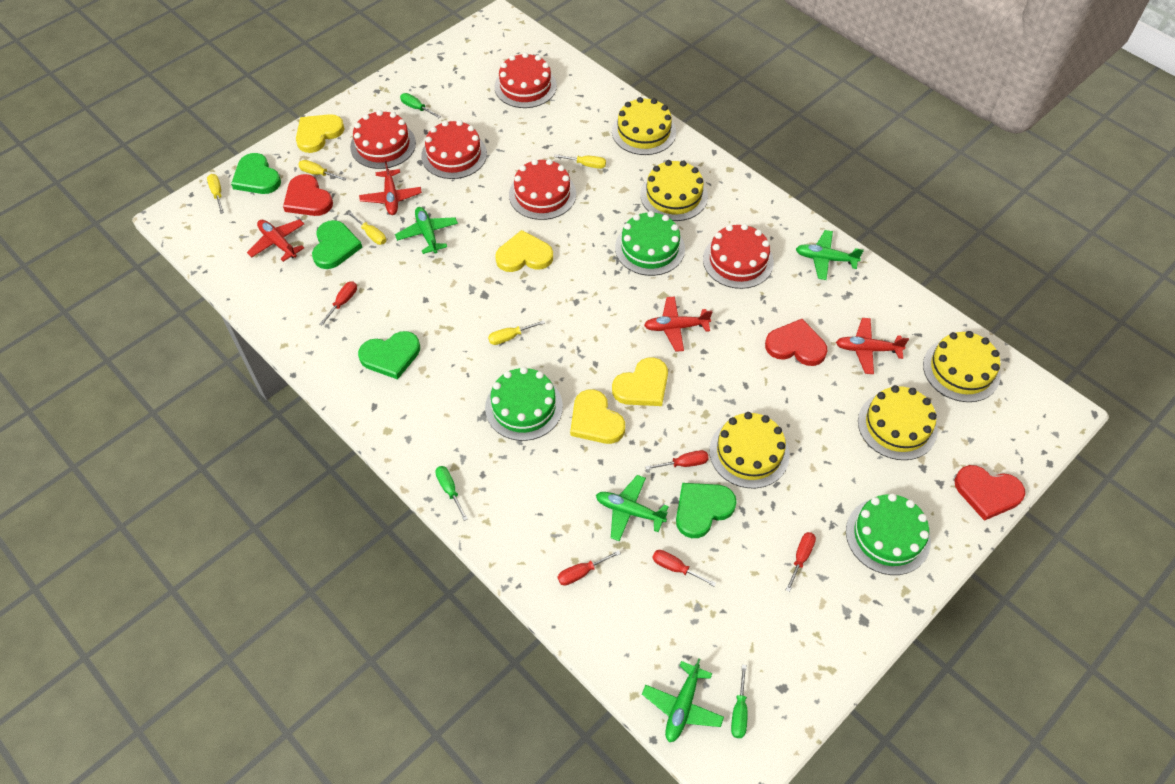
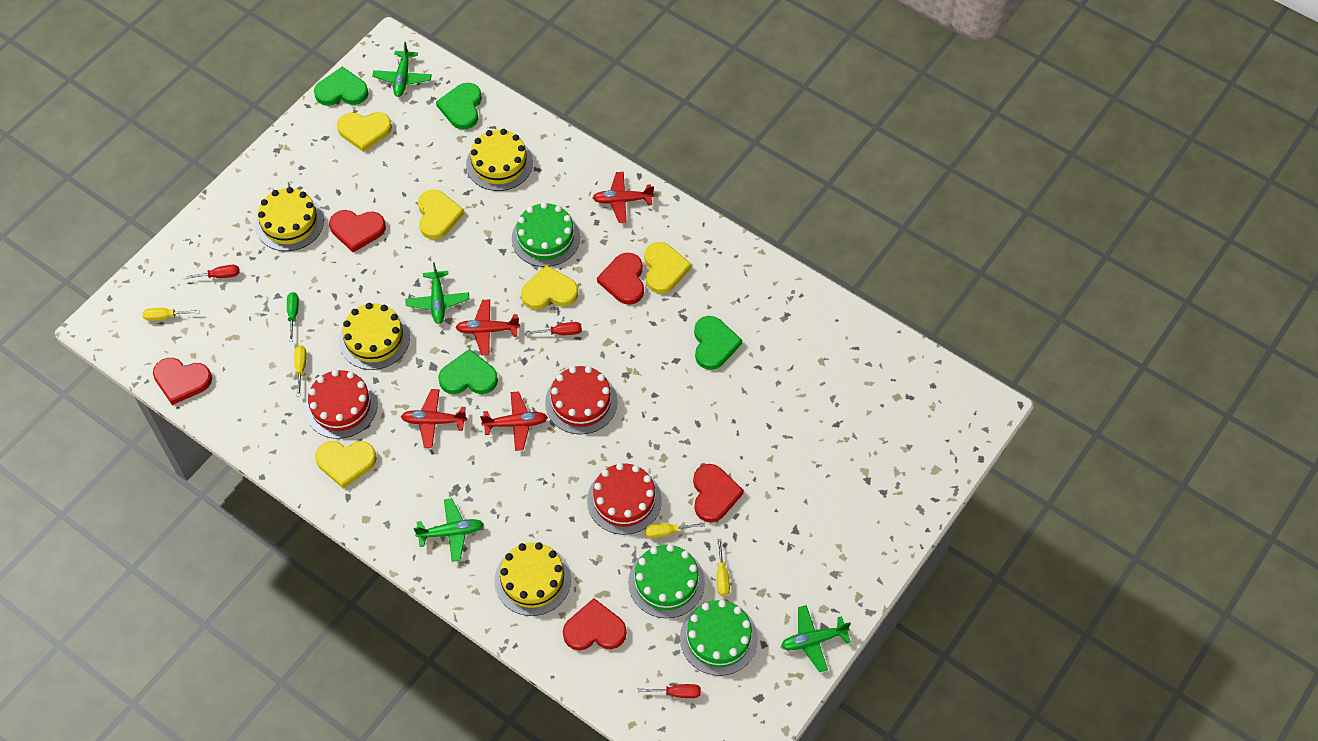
green screwdriver: [400,93,441,118] [435,466,468,521] [731,664,748,738] = 3 -> [287,292,299,342] = 1
red cake: [350,110,416,169] [421,120,487,179] [494,52,557,108] [509,159,576,220] [703,224,774,289] = 5 -> [305,370,378,439] [545,366,618,435] [587,463,662,535] = 3
red heart: [283,174,333,216] [765,319,827,366] [955,465,1025,521] = 3 -> [153,358,212,405] [329,210,386,253] [563,598,627,651] [597,253,644,305] [693,464,744,523] = 5
red screwdriver: [320,281,357,326] [558,550,621,586] [645,450,709,470] [653,550,716,587] [786,532,816,592] = 5 -> [183,265,239,279] [525,322,582,335] [638,684,701,698] = 3
yellow cake: [612,97,676,155] [640,160,708,221] [709,412,790,488] [858,385,938,460] [923,331,1001,402] = 5 -> [255,187,324,251] [339,303,410,370] [466,129,533,191] [495,542,571,616] = 4
yellow heart: [296,114,345,153] [495,230,553,272] [570,389,625,444] [612,357,668,406] = 4 -> [315,441,377,489] [337,112,392,152] [418,190,465,240] [521,265,578,310] [644,242,691,294] = 5
yellow screwdriver: [207,174,224,214] [298,160,347,181] [347,212,386,245] [488,320,545,345] [554,154,606,169] = 5 -> [143,308,200,321] [294,345,307,397] [645,522,705,538] [717,539,730,596] = 4

